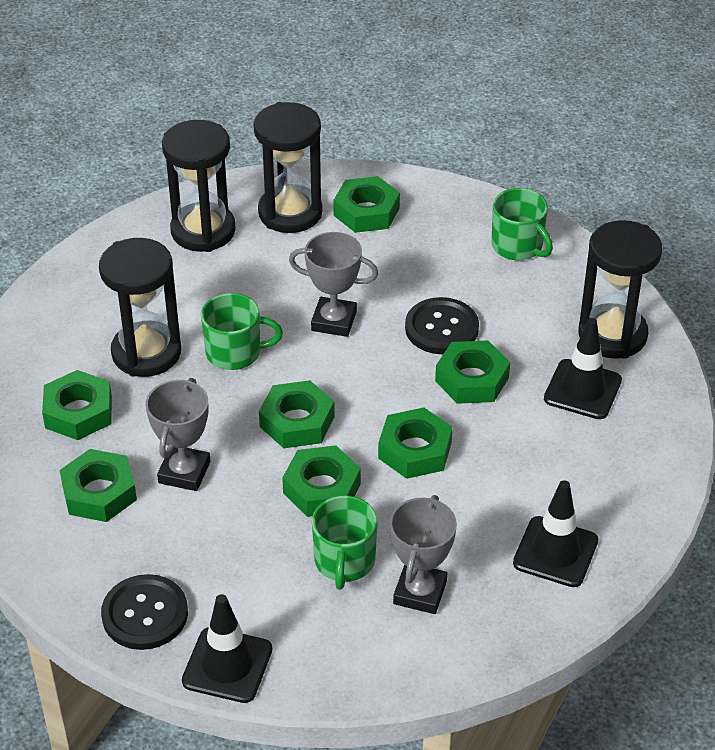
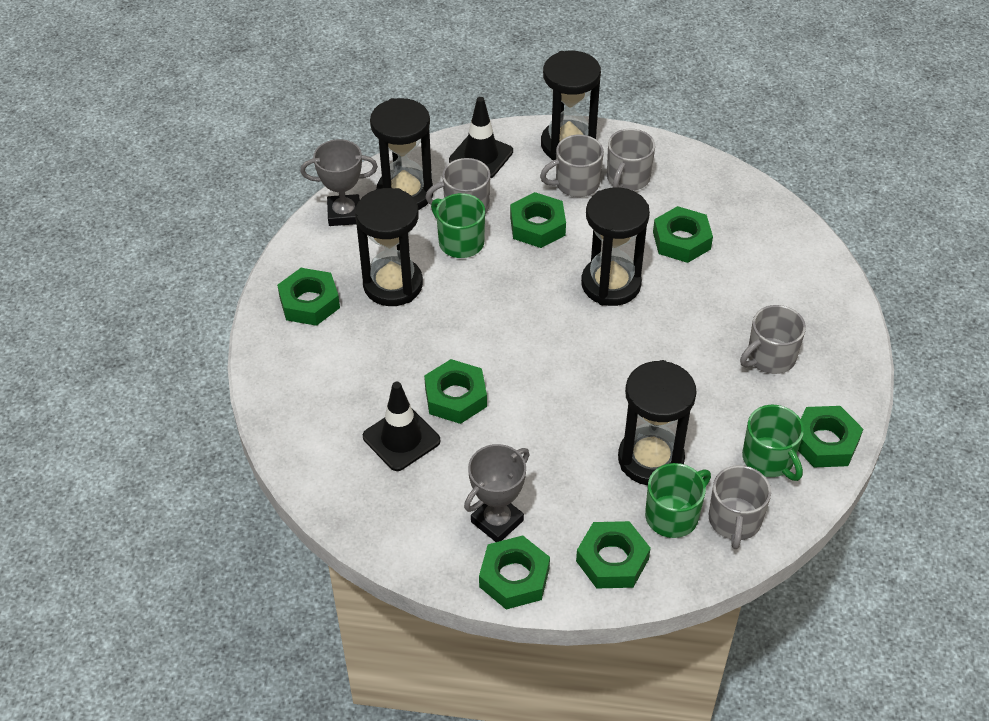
black button: [101,574,188,650] [405,297,479,354] = 2 -> none = 0
black hourglass: [99,238,181,377] [162,120,236,252] [254,102,322,233] [578,220,662,359] = 4 -> [355,188,423,306] [370,98,433,210] [541,51,601,160] [581,188,650,306] [618,360,697,485] = 5
black traffic cone: [182,594,272,703] [513,480,598,587] [544,318,622,419] = 3 -> [363,382,440,471] [449,97,513,178] = 2
grey mug: none = 0 -> [426,158,491,214] [540,135,604,197] [607,129,655,191] [709,465,771,549] [740,305,806,374] = 5
grey trophy: [146,378,210,491] [289,232,378,337] [390,495,457,614] = 3 -> [300,139,378,226] [464,444,529,542] = 2

